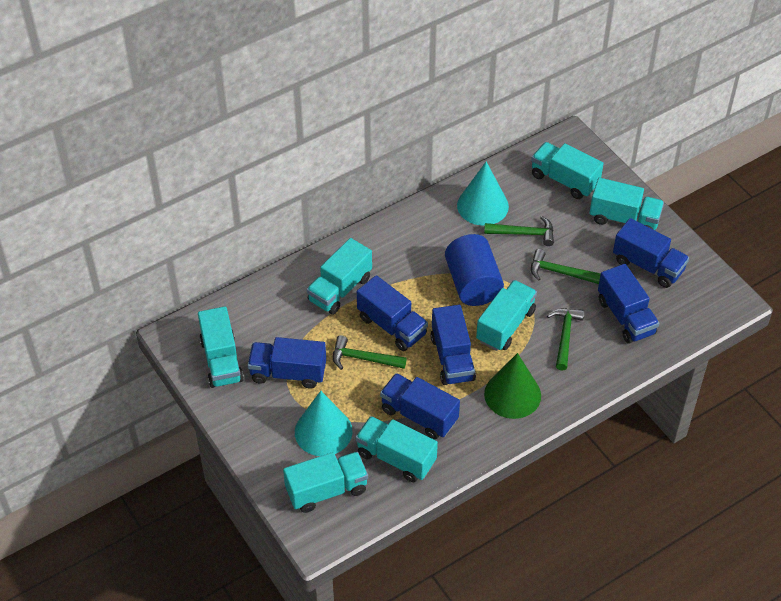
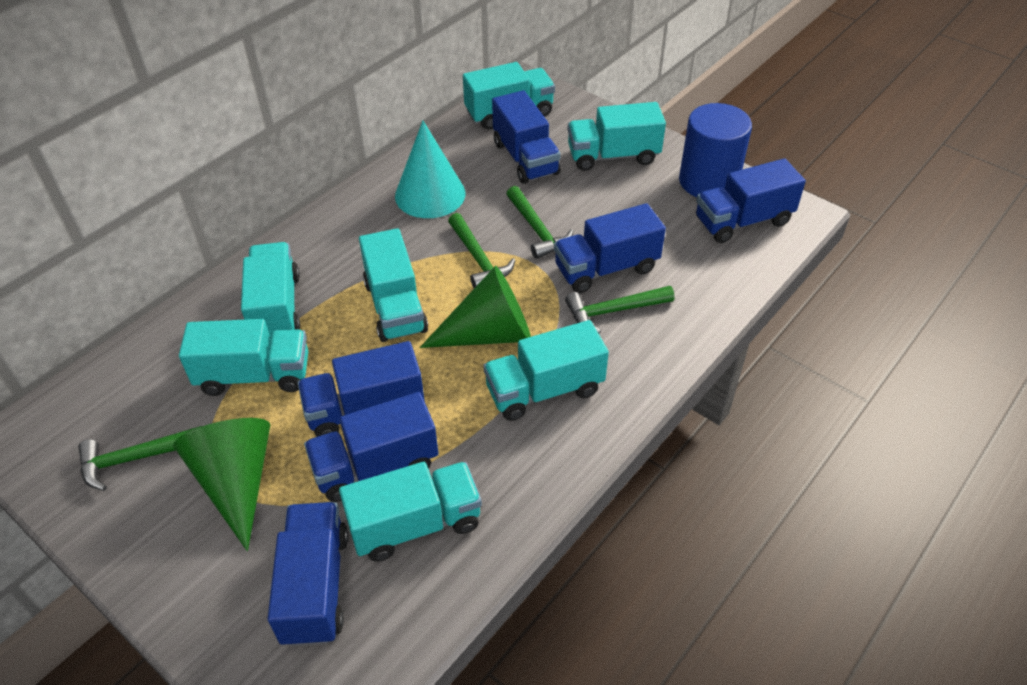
green cone: [484,353,541,419] = 1 -> [173,418,270,551] [420,266,531,348] = 2
turquoise cone: [295,391,353,456] [457,162,509,226] = 2 -> [395,121,466,218] = 1

